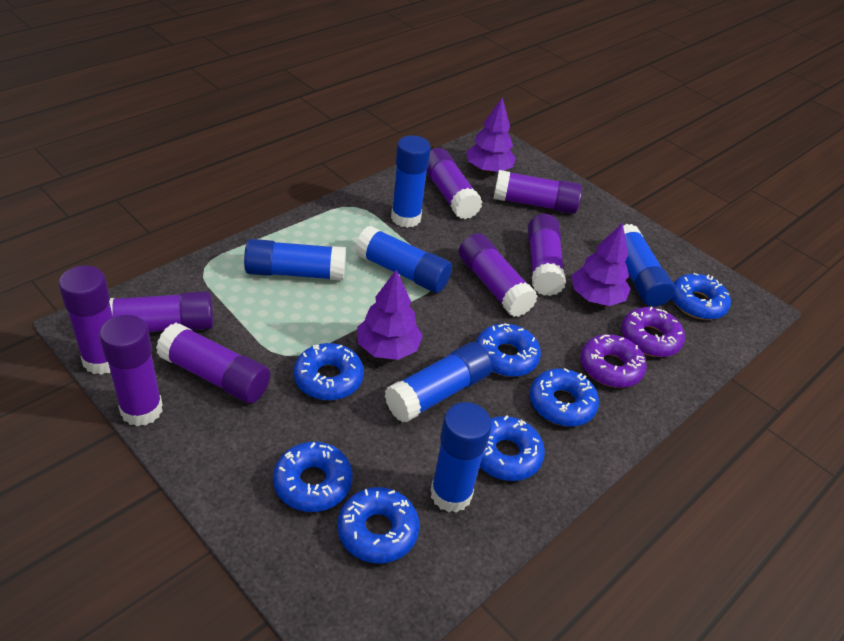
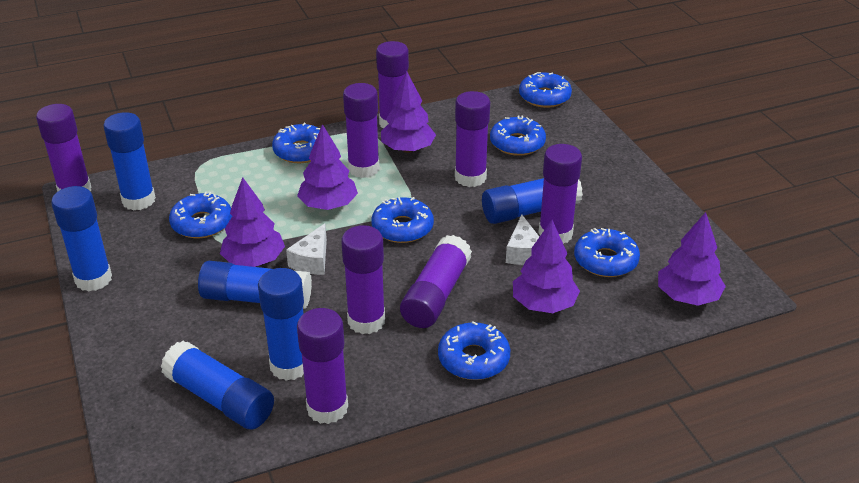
purple donut: [580,334,647,388] [621,307,685,357] = 2 -> none = 0
purple tree: [357,270,423,360] [466,98,516,173] [572,223,631,306] = 3 -> [220,177,285,267] [297,124,358,210] [381,71,436,153] [513,220,580,313] [658,212,726,306] = 5
white cheese: none = 0 -> [286,223,327,275] [506,215,539,265] = 2

